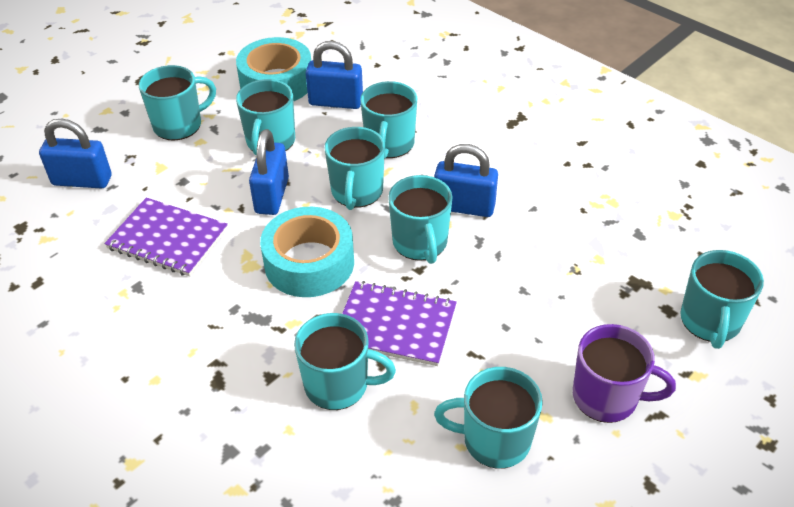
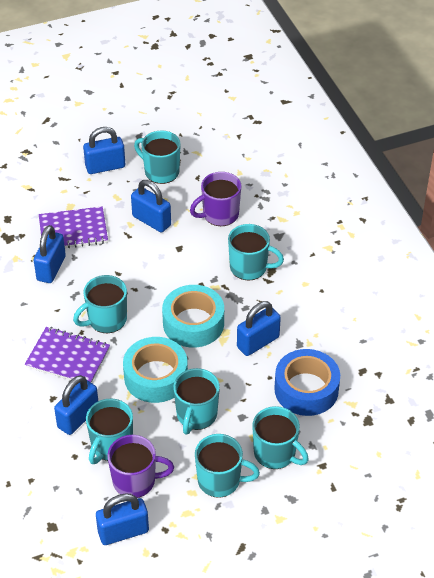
blue padlock: [39,119,112,189] [249,129,289,215] [306,41,363,109] [434,144,498,217] = 4 -> [34,225,66,283] [54,375,98,435] [83,127,125,174] [96,493,149,545] [131,180,171,232] [237,301,281,356] = 6
blue tape: none = 0 -> [274,349,340,416] = 1
purple mug: [573,324,676,423] = 1 -> [107,435,174,498] [190,172,242,226] = 2
turquoise mug: [139,65,216,141] [236,79,295,155] [294,313,396,410] [325,127,385,210] [360,81,417,159] [388,175,453,264] [434,367,543,469] [680,250,764,349] = 8 -> [73,275,127,333] [86,399,133,464] [134,131,181,184] [173,368,220,434] [195,434,260,498] [228,224,284,280] [252,406,309,469] = 7

